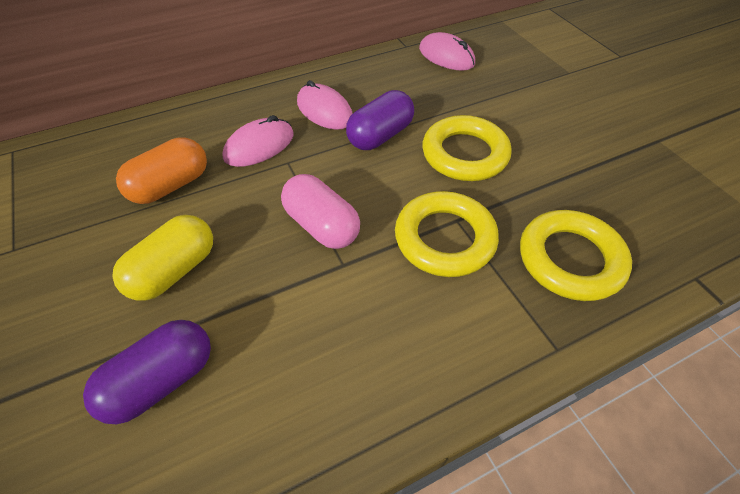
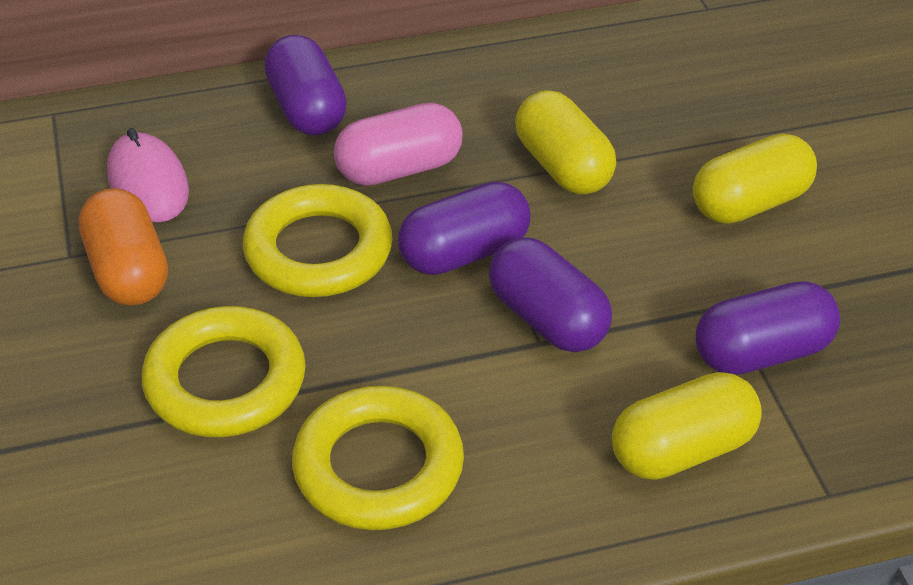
pink mouse: [222,115,294,167] [297,80,353,130] [419,32,475,71] = 3 -> [107,128,189,222] = 1
purple capsule: [83,320,211,424] [346,90,414,150] = 2 -> [264,35,347,136] [398,181,531,275] [489,237,612,352] [696,281,840,375] = 4
yellow capsule: [112,215,213,301] = 1 -> [515,90,616,195] [612,372,762,480] [693,133,817,224] = 3

